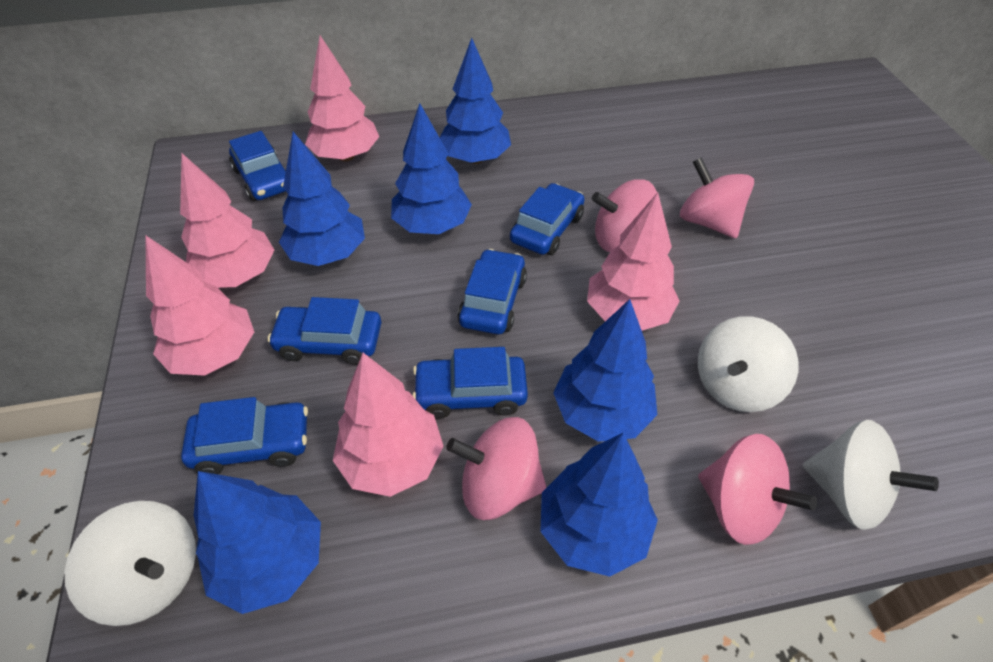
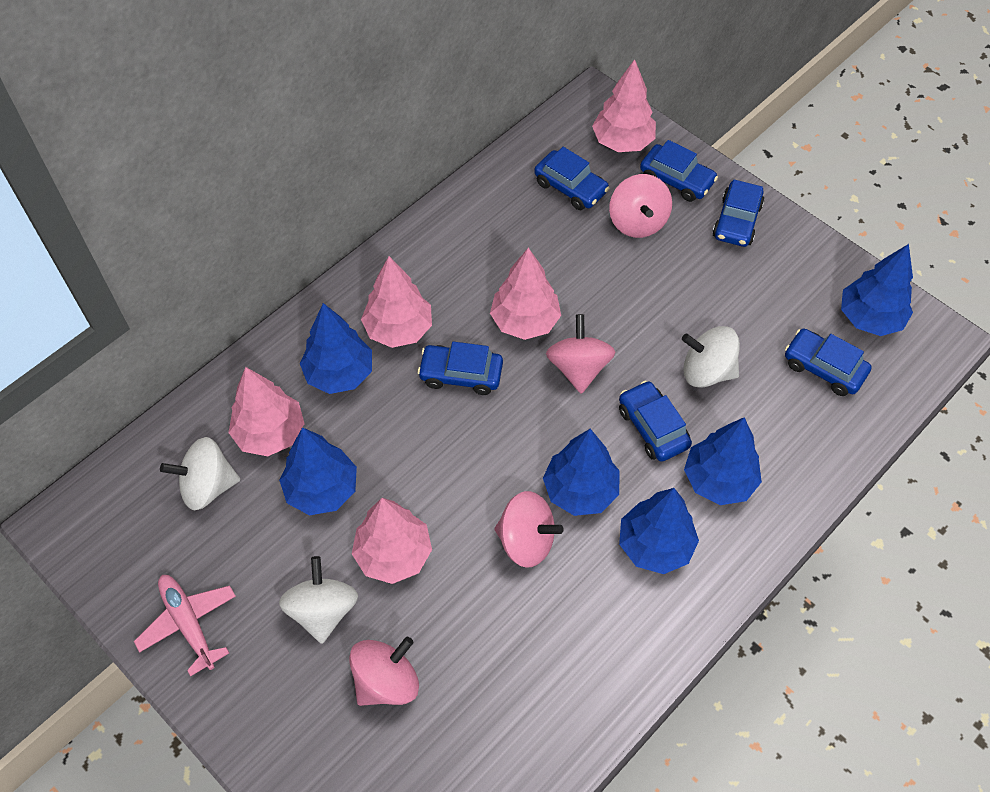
pink plane: none = 0 -> [134,575,236,677] = 1

